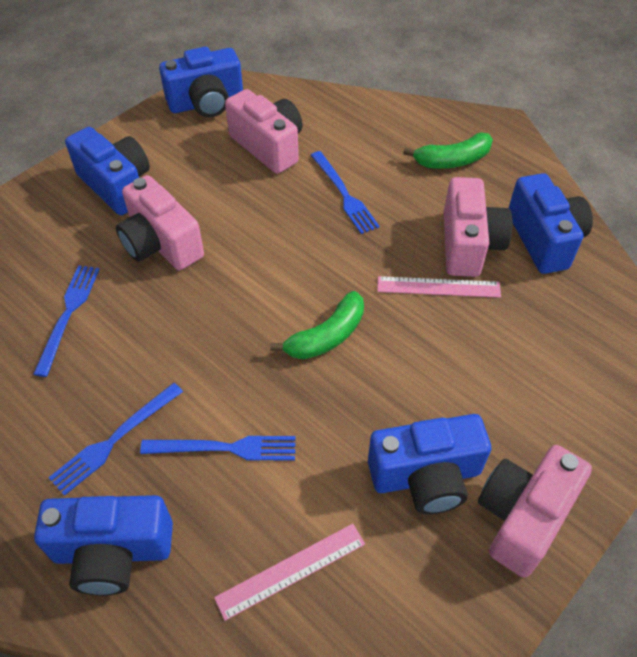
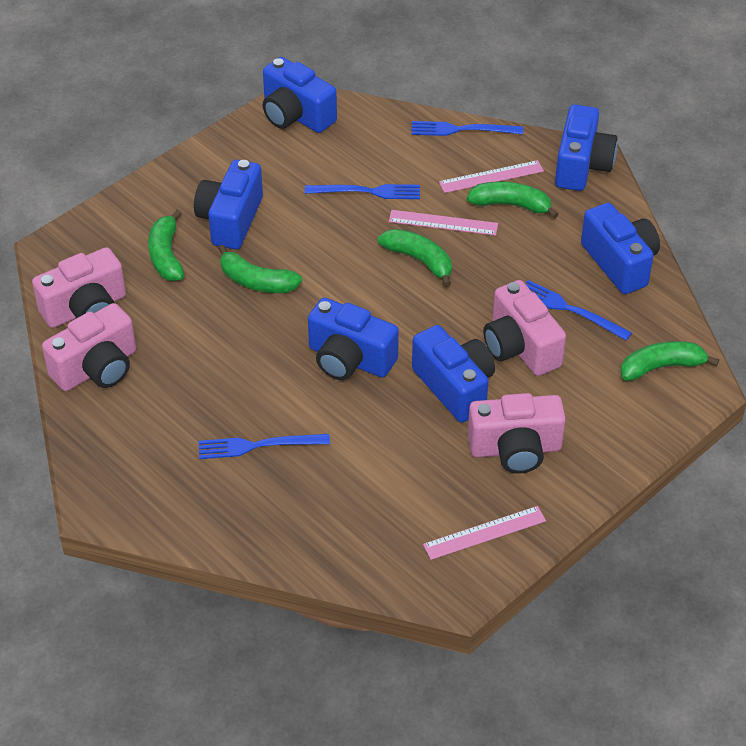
blue camera: [34,495,173,596] [65,127,150,215] [159,47,243,118] [368,414,491,514] [509,173,593,274] = 5 -> [194,160,263,249] [263,57,337,133] [308,298,399,380] [412,325,495,423] [555,105,618,191] [581,203,660,294] = 6
green banana: [270,291,364,359] [403,132,493,169] = 2 -> [148,210,184,281] [218,245,302,293] [378,229,452,287] [467,182,559,219] [621,341,719,381] = 5
pink ruler: [214,524,365,621] [378,276,501,298] = 2 -> [389,210,498,236] [423,506,546,560] [439,160,544,193] = 3

